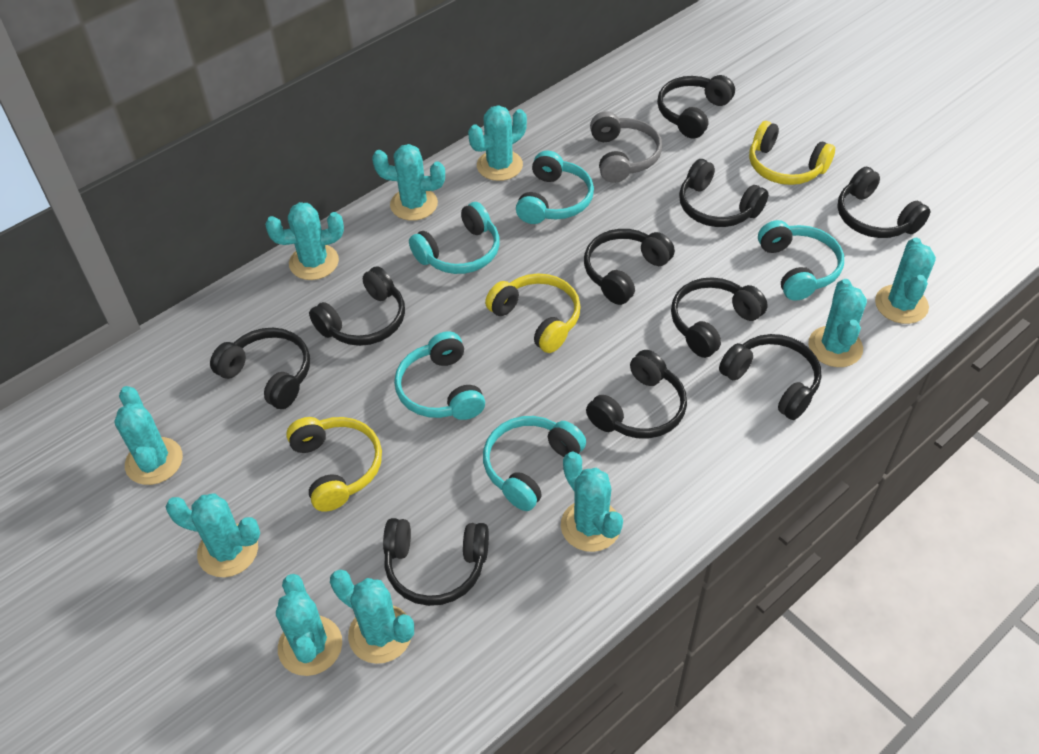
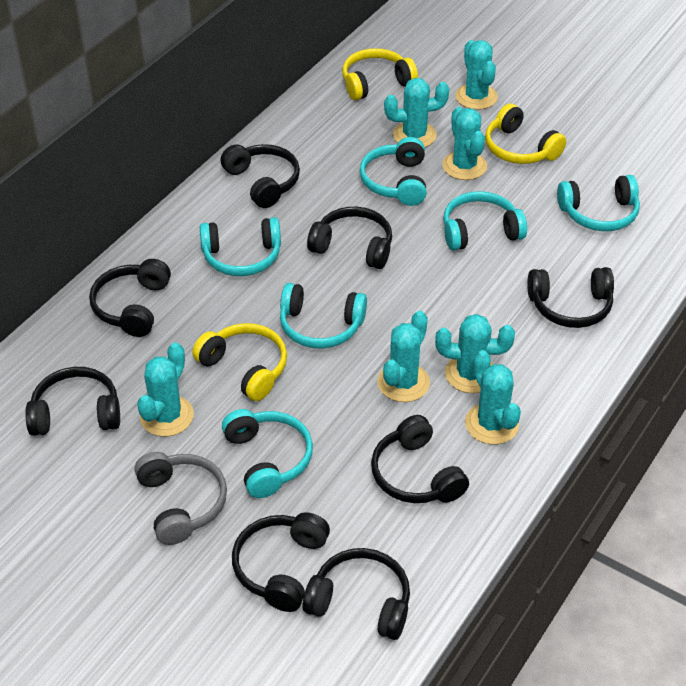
black headphones: [210,328,310,409] [309,266,405,346] [383,518,489,606] [584,229,675,305] [586,350,687,439] [657,75,735,139] [671,277,768,358] [679,159,769,227] [719,334,821,420] [837,167,930,238] = 10 -> [25,367,120,436] [89,259,171,337] [220,144,300,208] [232,513,330,612] [302,548,410,640] [307,207,392,269] [371,415,469,503] [527,267,614,328] = 8
turquoise cactus: [114,386,183,485] [166,493,260,577] [265,202,344,280] [276,574,342,676] [330,570,414,664] [372,144,445,221] [468,105,527,181] [561,452,623,552] [808,279,867,367] [875,238,936,324] = 10 -> [137,343,194,437] [377,311,430,402] [384,78,449,148] [435,314,515,393] [442,107,487,180] [455,40,498,110] [465,350,521,445] = 7
turquoise headphones: [394,332,485,420] [409,202,500,274] [483,416,586,511] [516,150,594,224] [758,220,844,301] = 5 -> [200,217,281,276] [222,409,313,498] [280,283,367,349] [359,137,427,206] [443,191,527,251] [557,175,640,231] = 6

